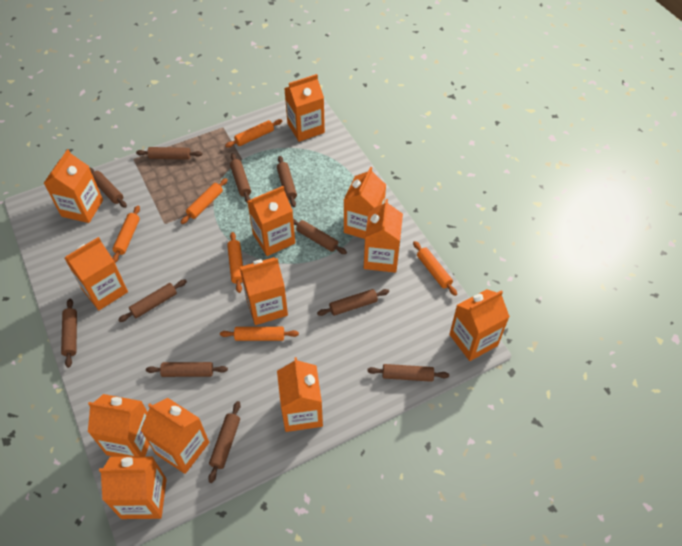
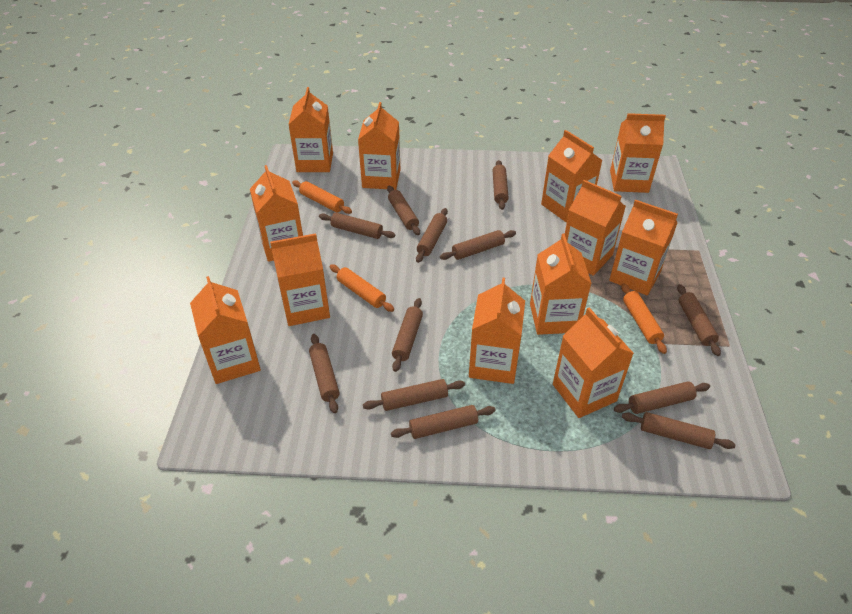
brown rolling pin: [61,299,77,368] [89,167,127,208] [118,280,187,322] [136,147,202,160] [146,362,228,377] [208,401,241,483] [230,153,251,202] [277,156,297,207] [293,218,347,254] [317,289,389,316] [367,364,449,382] = 11 -> [309,334,340,413] [319,213,395,239] [363,379,465,411] [387,186,420,235] [391,405,496,439] [392,298,423,372] [416,208,448,263] [440,230,516,260] [493,160,509,210] [614,381,710,414] [622,412,735,449] [677,284,721,356] = 12
orange rolling pin: [112,205,140,263] [180,178,228,224] [220,327,299,341] [225,119,282,148] [227,232,243,293] [413,241,457,296] = 6 -> [292,180,352,214] [330,264,394,312] [621,283,667,354] = 3

